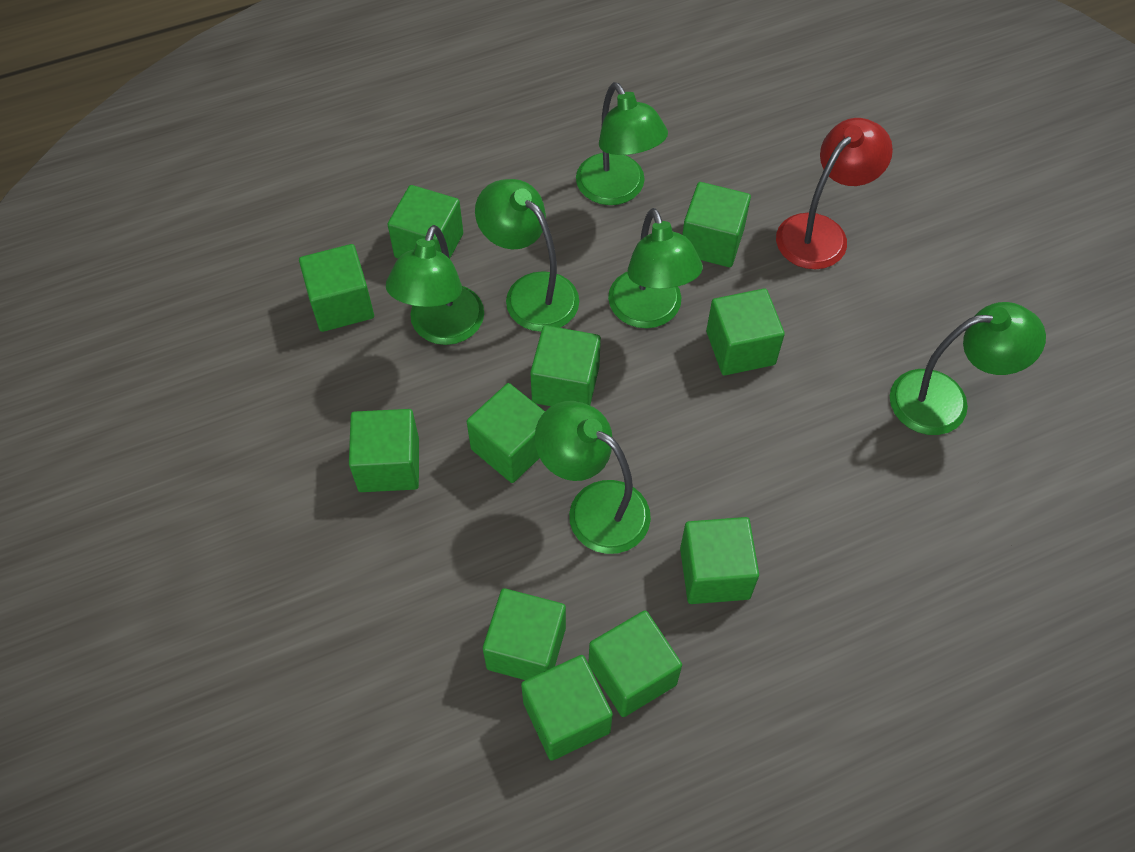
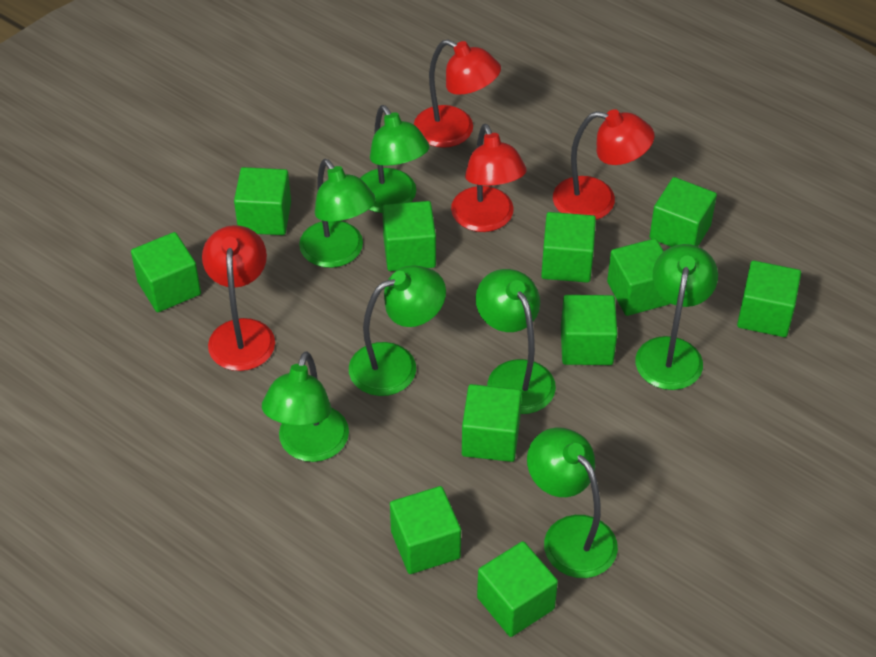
green lamp: [386,225,484,345] [475,179,579,332] [535,401,651,554] [576,82,668,205] [608,208,703,328] [890,302,1046,435] = 6 -> [262,351,349,462] [299,159,376,268] [349,265,446,396] [360,105,430,213] [476,269,556,414] [527,427,618,578] [635,244,718,390] = 7
red lamp: [776,118,893,269] = 1 -> [202,225,275,371] [414,40,501,148] [451,124,527,232] [553,109,654,220] = 4

